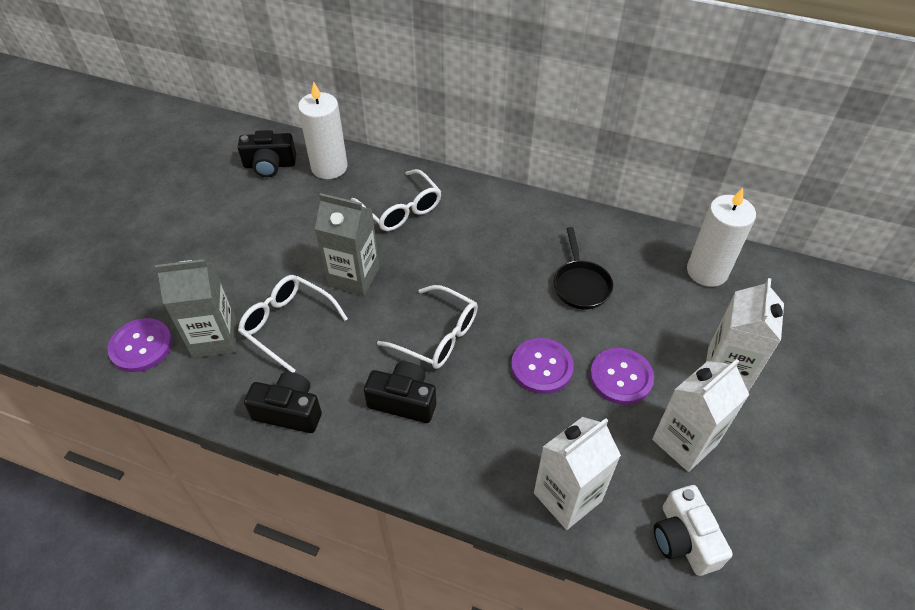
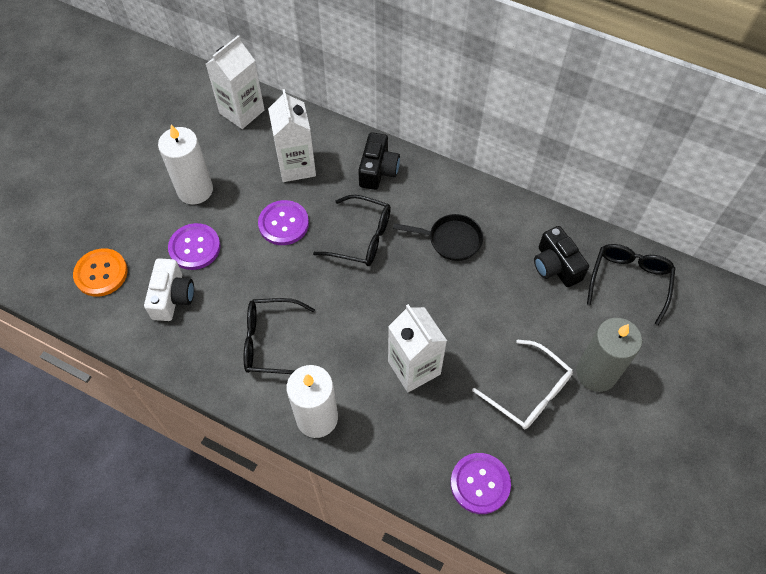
black camera: [238,130,296,177] [244,372,322,433] [364,362,436,423] = 3 -> [358,132,400,190] [534,226,589,287] = 2
black glasses: none = 0 -> [244,298,315,374] [313,195,391,266] [587,244,675,325] = 3
grey candle: none = 0 -> [576,318,642,392] = 1
grey carton: [155,259,236,358] [315,193,379,296] = 2 -> none = 0
orange button: none = 0 -> [73,248,128,297] = 1
white glasses: [238,275,348,373] [351,169,442,231] [377,285,478,369] = 3 -> [472,339,573,430] = 1

